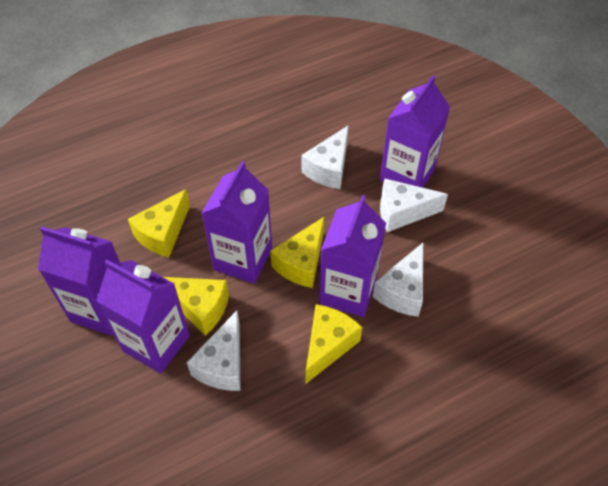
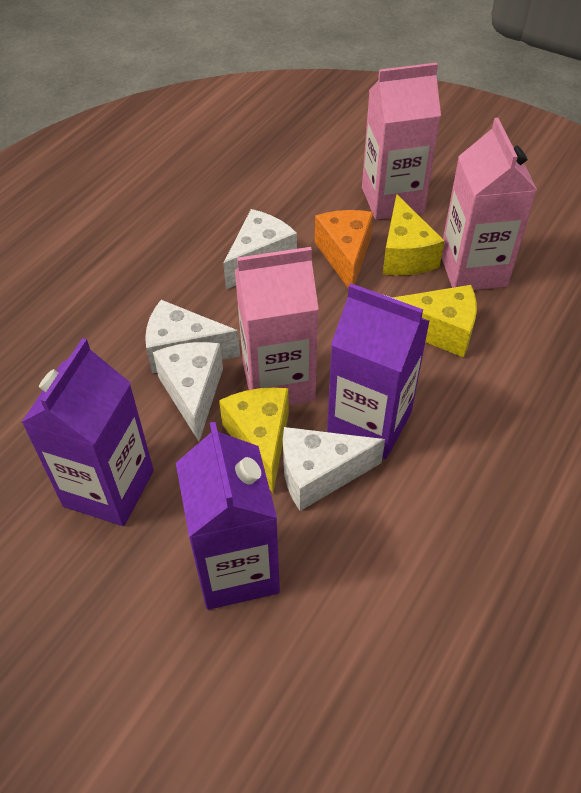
orange cheese: none = 0 -> [315,210,373,288] = 1
pink carton: none = 0 -> [235,247,319,405] [362,63,441,220] [441,118,537,290] = 3
purple carton: [38,226,120,336] [96,260,190,374] [201,161,272,284] [319,195,386,317] [380,75,450,188] = 5 -> [21,338,154,526] [176,422,280,610] [327,283,430,459] = 3
yellow cheese: [128,189,190,257] [163,277,229,336] [270,217,324,288] [306,304,362,383] = 4 -> [219,387,289,493] [383,194,445,275] [393,285,477,357] = 3

